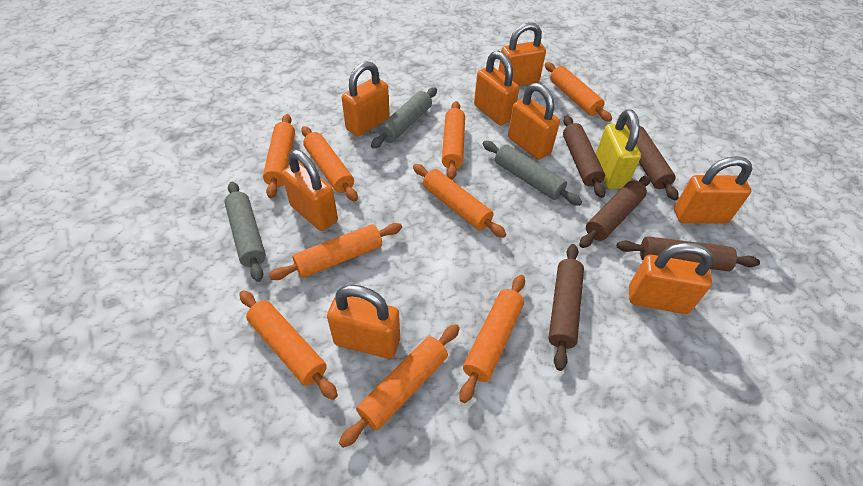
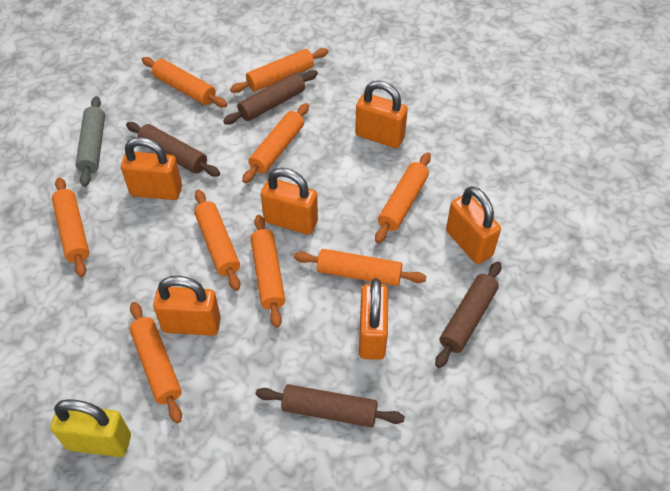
brown rolling pin: [548,244,584,371] [563,116,606,198] [579,176,650,248] [617,236,760,271] [625,119,679,200] = 5 -> [126,122,220,177] [223,70,318,125] [256,384,405,427] [435,261,501,368] = 4
grey rolling pin: [224,181,266,282] [371,87,437,149] [483,141,582,206] = 3 -> [76,96,105,187] = 1
orange padlock: [282,149,338,231] [327,285,400,359] [342,61,390,136] [474,51,519,125] [498,22,546,86] [508,83,560,160] [629,242,714,314] [674,156,752,224] = 8 -> [121,137,182,200] [153,276,221,336] [261,168,318,235] [355,81,408,148] [359,278,388,360] [446,186,501,264] = 6

